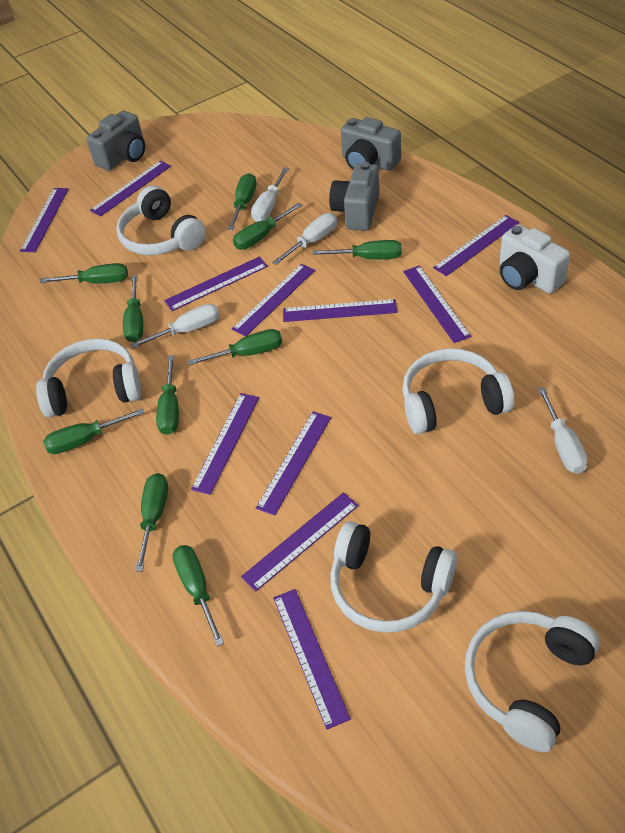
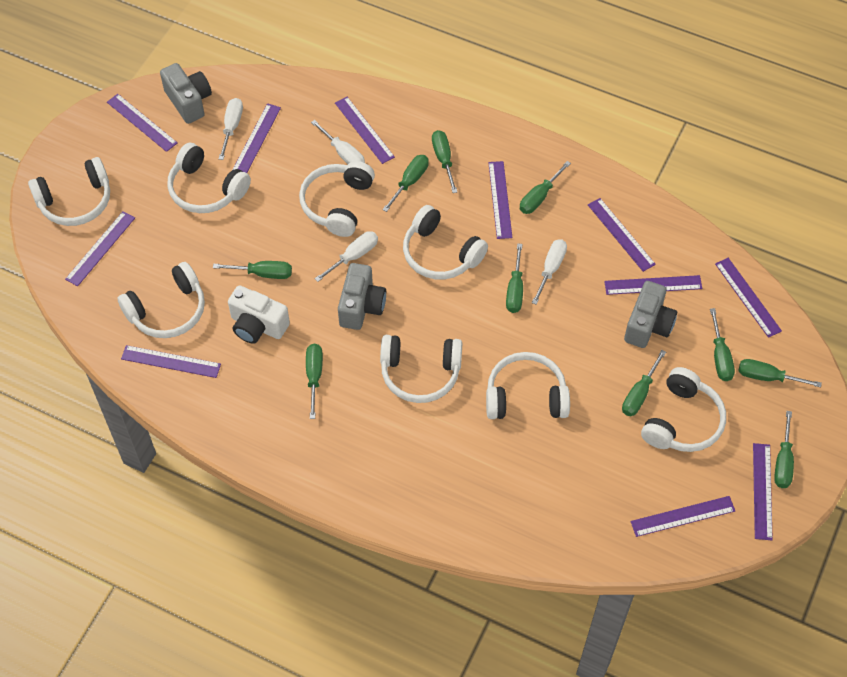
white headphones: [36,338,142,418] [116,185,206,255] [330,521,457,633] [402,348,514,434] [465,611,600,752] = 5 -> [28,157,110,226] [117,262,205,338] [168,143,251,213] [299,161,375,237] [380,335,462,403] [403,205,488,280] [486,352,570,419] [641,367,726,452] = 8

